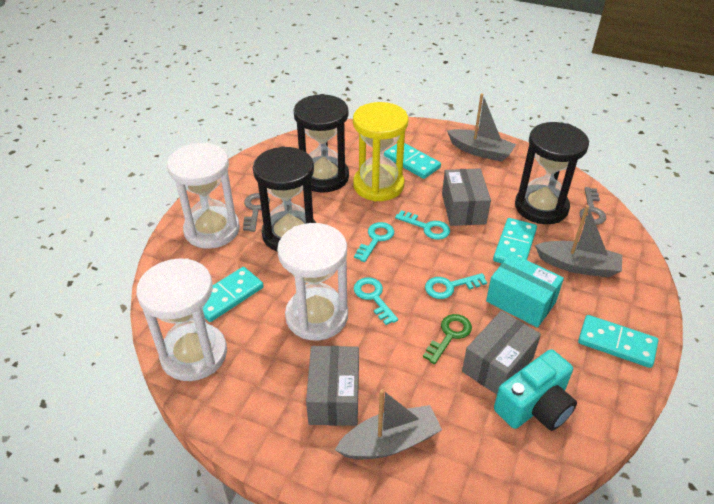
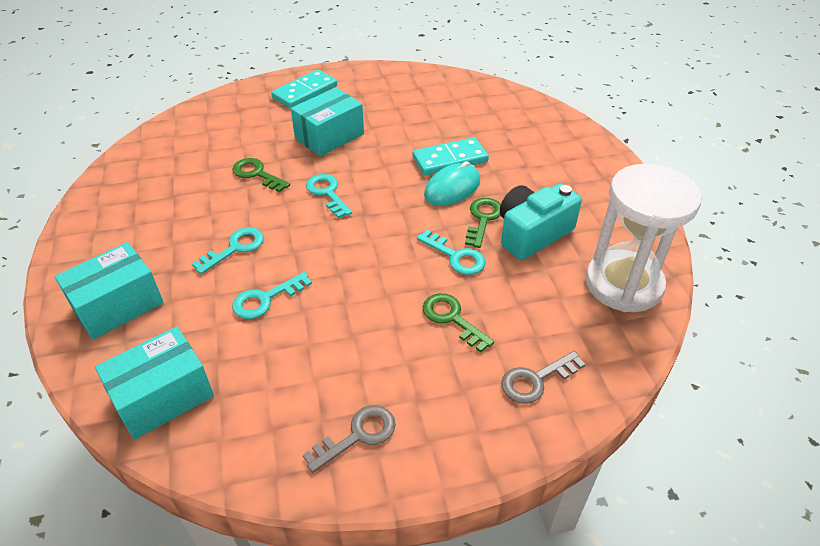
black hourglass: [253,146,316,252] [294,94,349,193] [515,122,589,224] = 3 -> none = 0
green key: [423,314,472,364] = 1 -> [232,158,290,192] [423,293,494,352] [465,198,501,248] = 3
grey boat: [335,389,442,459] [447,93,516,162] [535,205,622,277] = 3 -> none = 0
grey box: [306,346,359,426] [442,168,491,226] [462,311,541,394] = 3 -> none = 0
turquoise box: [486,253,564,328] = 1 -> [55,242,164,340] [95,326,214,440] [291,87,364,156] = 3
turquoise domino: [203,267,264,322] [384,143,441,179] [493,218,537,263] [578,315,658,368] = 4 -> [271,70,337,108] [413,137,489,176] = 2
turquoise mouse: none = 0 -> [424,161,480,206] = 1
white hourglass: [136,258,227,381] [167,143,240,249] [277,223,348,341] = 3 -> [585,164,702,312] = 1
yellow hourglass: [353,102,408,201] = 1 -> none = 0

